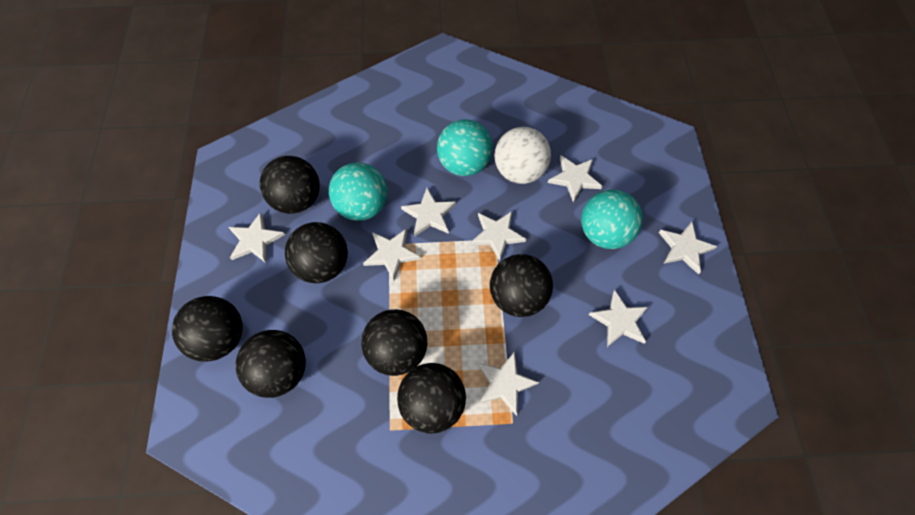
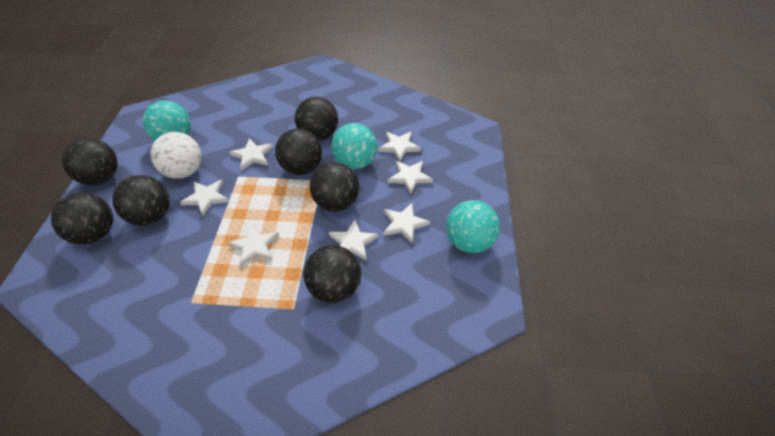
white star: [229,212,285,263] [363,229,421,281] [401,188,456,237] [470,211,526,261] [478,351,539,416] [548,155,602,202] [589,290,648,347] [659,222,717,275] = 8 -> [180,179,229,216] [228,224,279,267] [230,138,273,171] [329,220,378,261] [378,131,421,162] [383,203,430,244] [388,161,433,194] = 7

